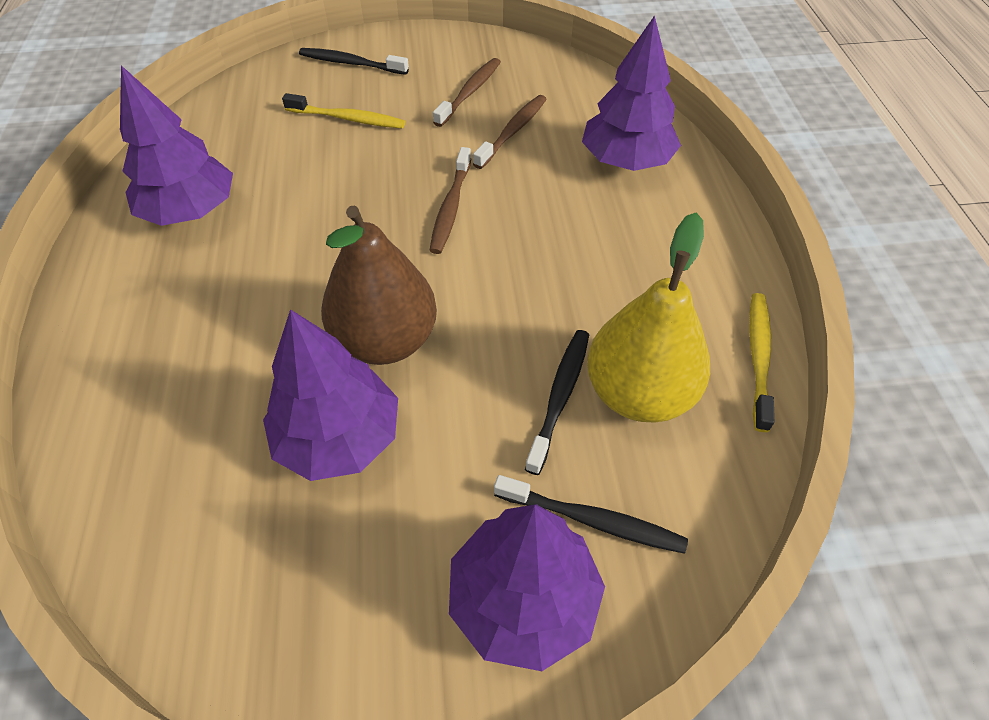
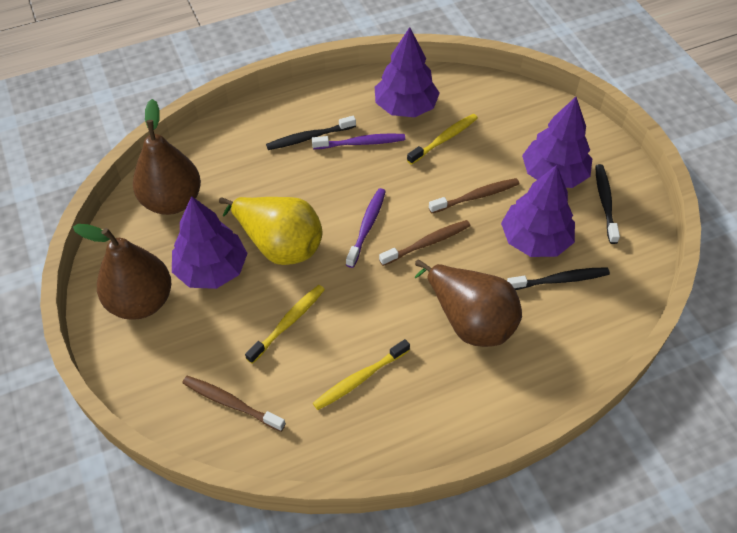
brown pear: [321,206,437,365] = 1 -> [73,224,171,320] [133,99,201,215] [415,260,522,347] = 3
purple toothbrush: none = 0 -> [312,133,405,149] [346,188,386,268] = 2
yellow toothbrush: [282,93,405,128] [749,293,775,432] = 2 -> [245,285,325,364] [313,339,410,410] [407,114,478,165] = 3

